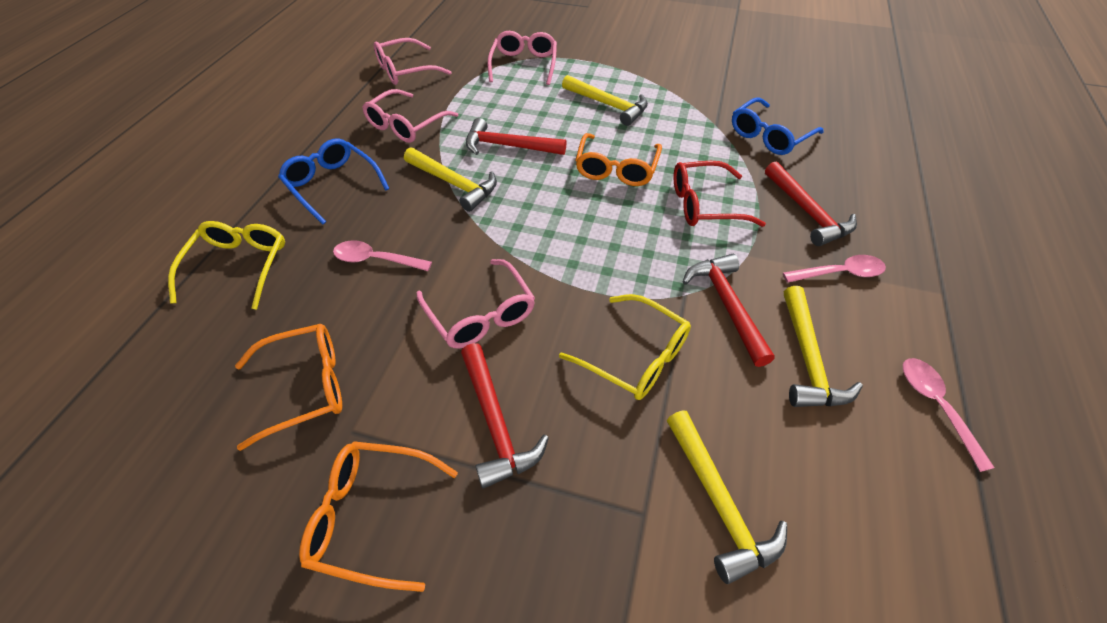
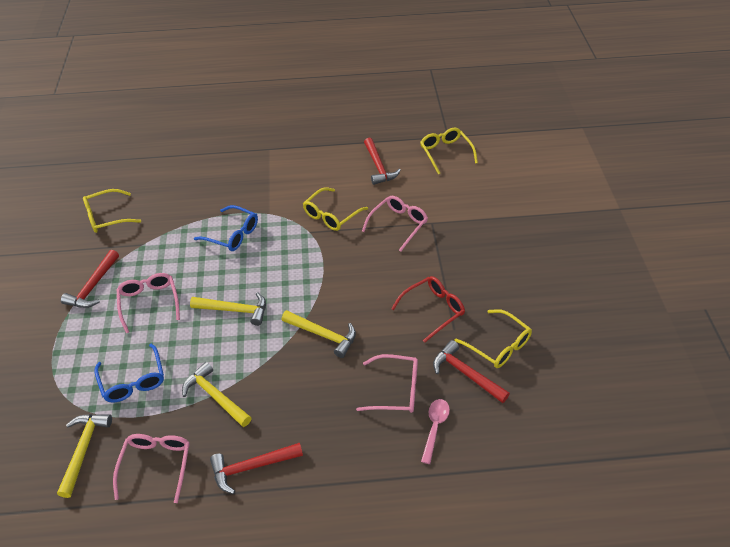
orange glasses: [235,324,342,451] [299,441,458,592] [576,133,662,186] = 3 -> none = 0
pink spoon: [333,240,432,271] [783,255,886,283] [903,358,995,472] = 3 -> [421,399,450,464] = 1
yellow glasses: [168,221,285,310] [559,294,691,400] = 2 -> [83,189,141,233] [303,187,368,231] [420,127,478,174] [455,309,532,368] = 4

